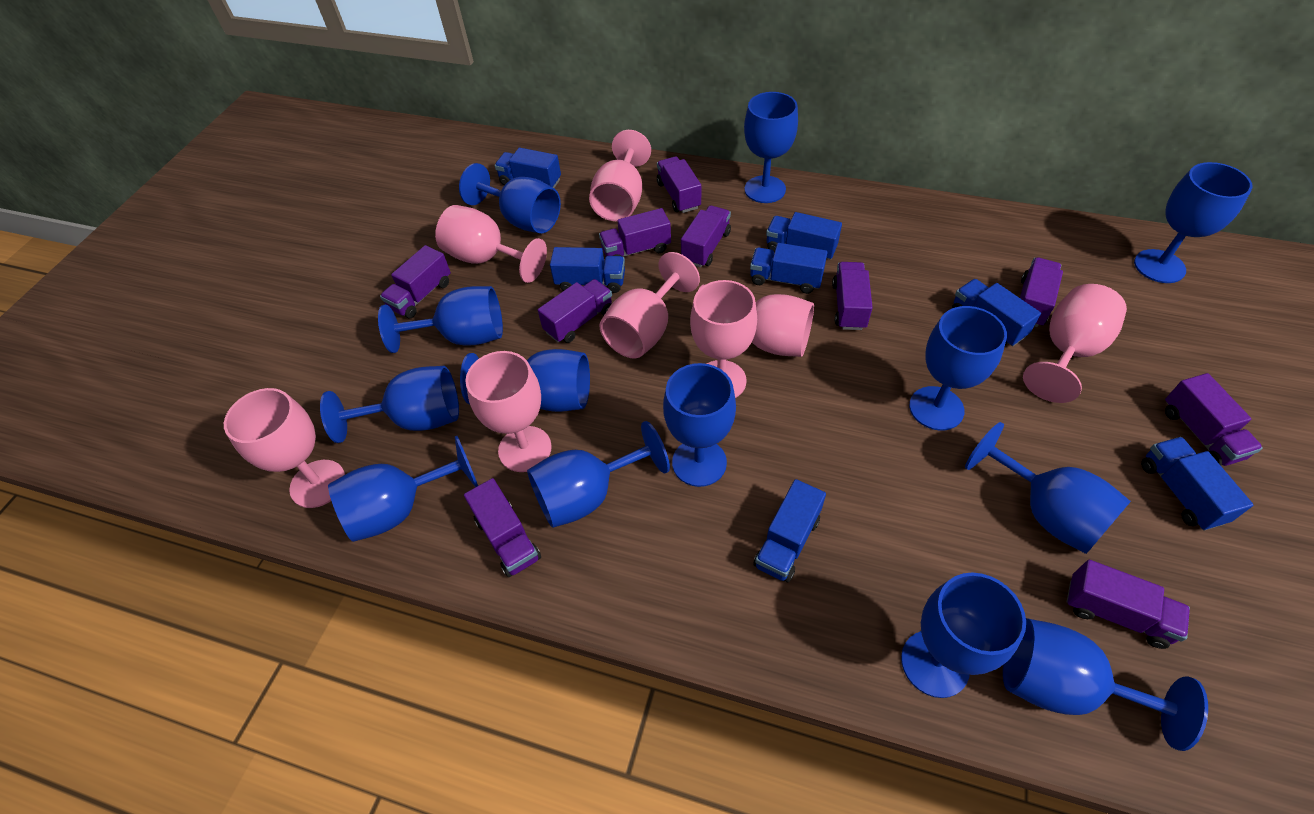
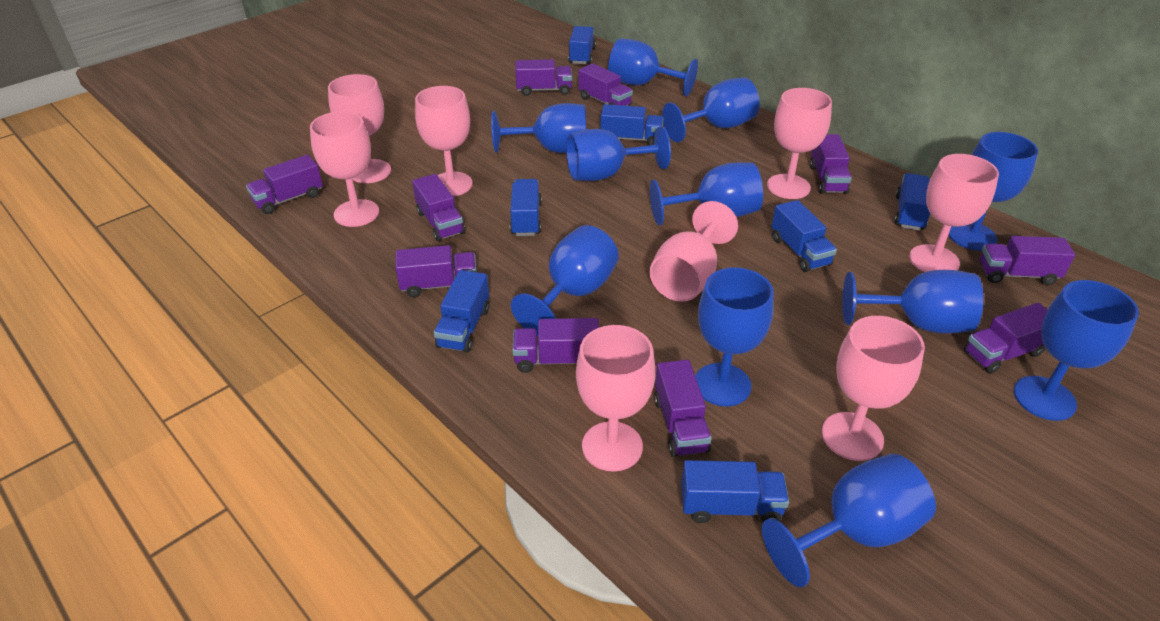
blue goblet: [320,366,459,443] [328,436,478,542] [378,286,503,353] [459,163,561,233] [460,349,590,412] [527,421,670,528] [663,363,736,487] [744,92,798,203] [901,573,1026,698] [909,306,1007,431] [965,422,1131,554] [1003,618,1208,751] [1134,162,1252,283] = 13 -> [491,103,586,153] [511,225,619,336] [566,126,671,181] [608,38,698,96] [650,162,763,225] [662,77,760,142] [695,267,774,407] [762,454,936,587] [842,270,983,334] [949,132,1038,251] [1014,280,1139,421] = 11

